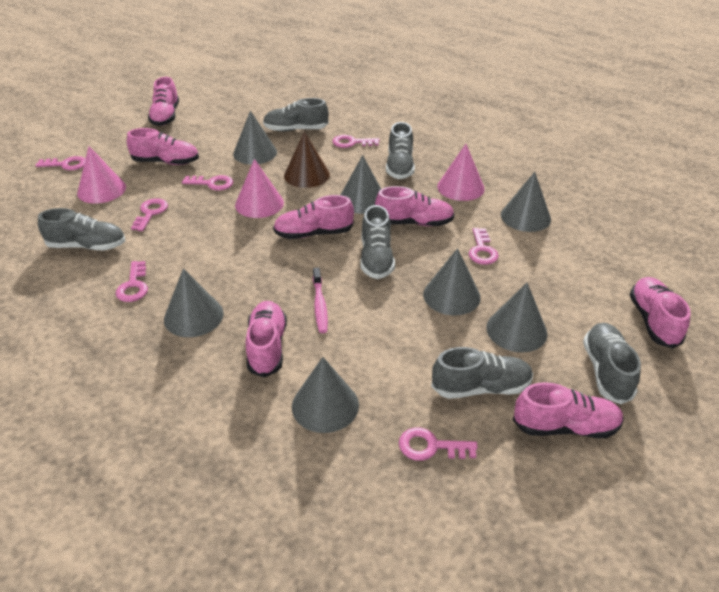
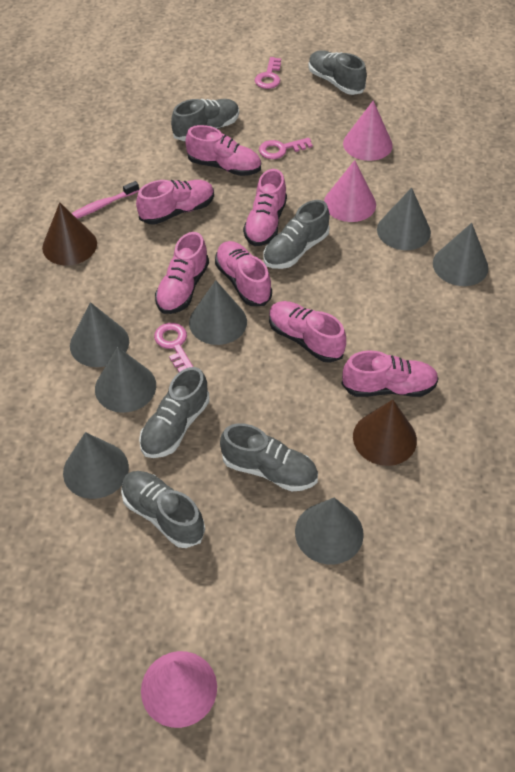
brown cone: [284,131,330,188] = 1 -> [42,202,97,265] [353,400,417,466] = 2
pink key: [35,156,85,170] [115,261,148,302] [131,198,168,231] [182,175,233,191] [332,135,380,148] [399,427,478,461] [469,228,499,265] = 7 -> [154,323,193,372] [255,57,281,89] [259,138,313,159] = 3

